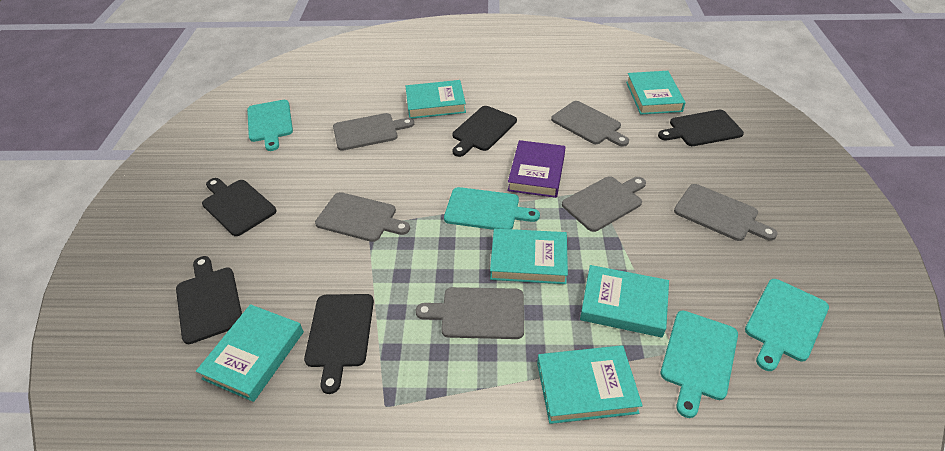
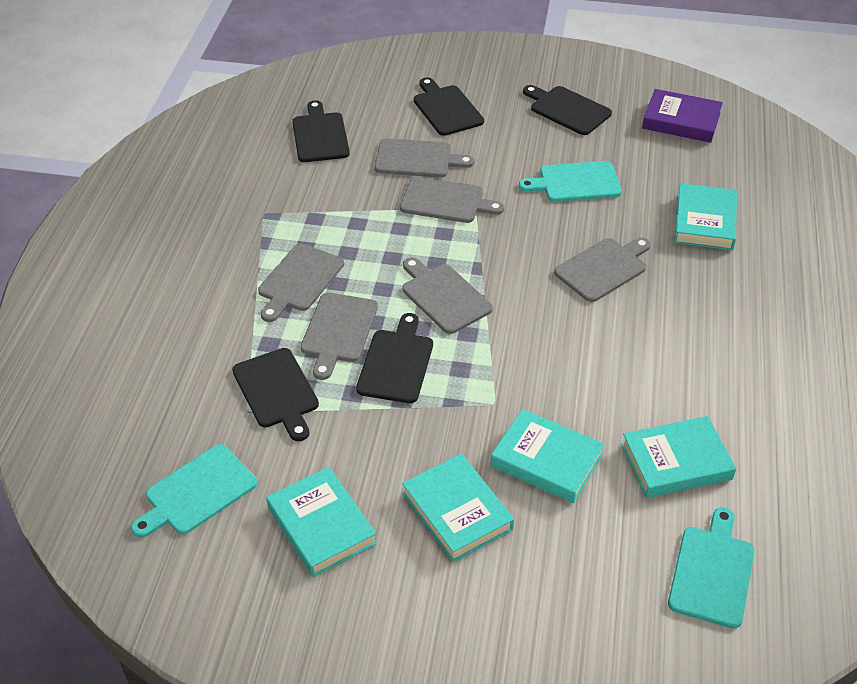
turquoise book: [196,304,304,402] [406,80,466,119] [490,229,568,284] [537,345,643,424] [580,265,669,337] [626,71,686,115] = 6 -> [266,467,377,577] [402,454,514,562] [490,409,605,503] [621,416,736,498] [674,183,737,250] = 5
turquoise cutting board: [247,100,293,151] [444,187,540,230] [661,311,738,418] [745,279,829,371] = 4 -> [131,444,257,538] [519,161,622,202] [668,507,755,629] = 3

